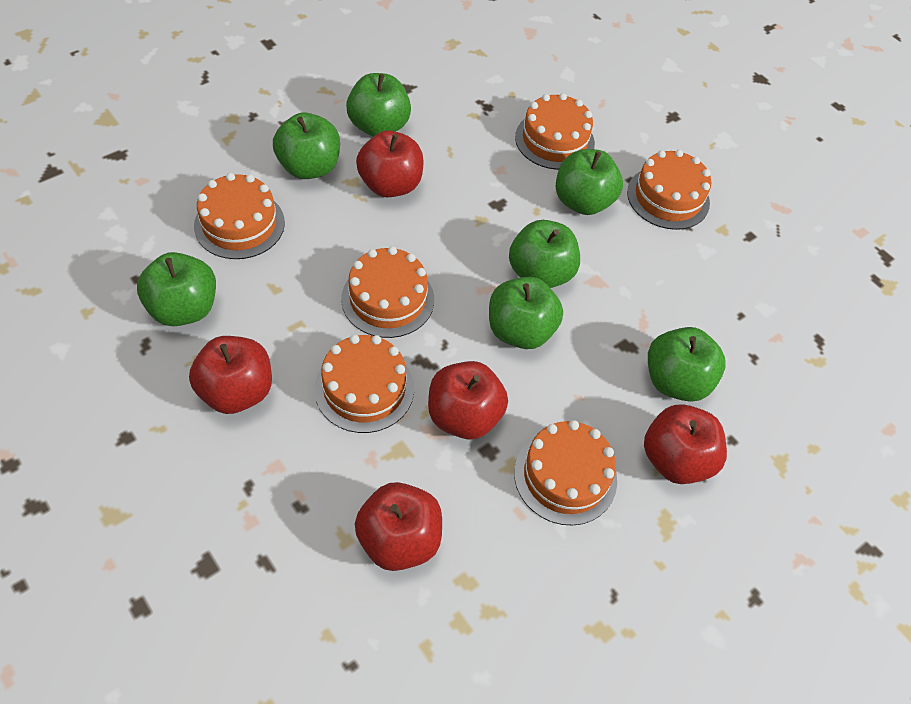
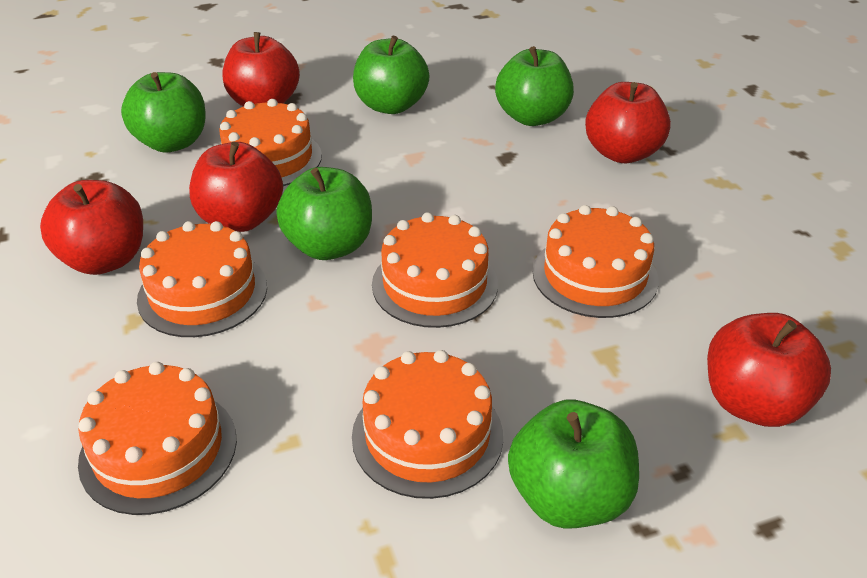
green apple: [137,252,216,326] [273,113,340,179] [346,73,411,137] [489,277,563,349] [509,220,580,288] [556,149,623,215] [648,327,726,402] = 7 -> [121,72,206,153] [276,167,372,260] [353,36,429,114] [495,46,574,126] [508,400,639,529] = 5

